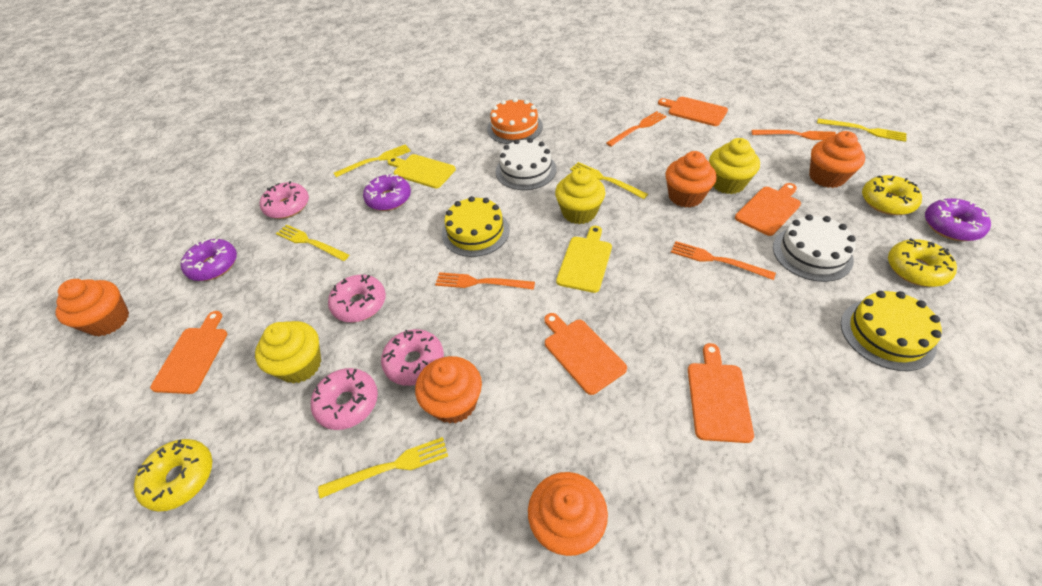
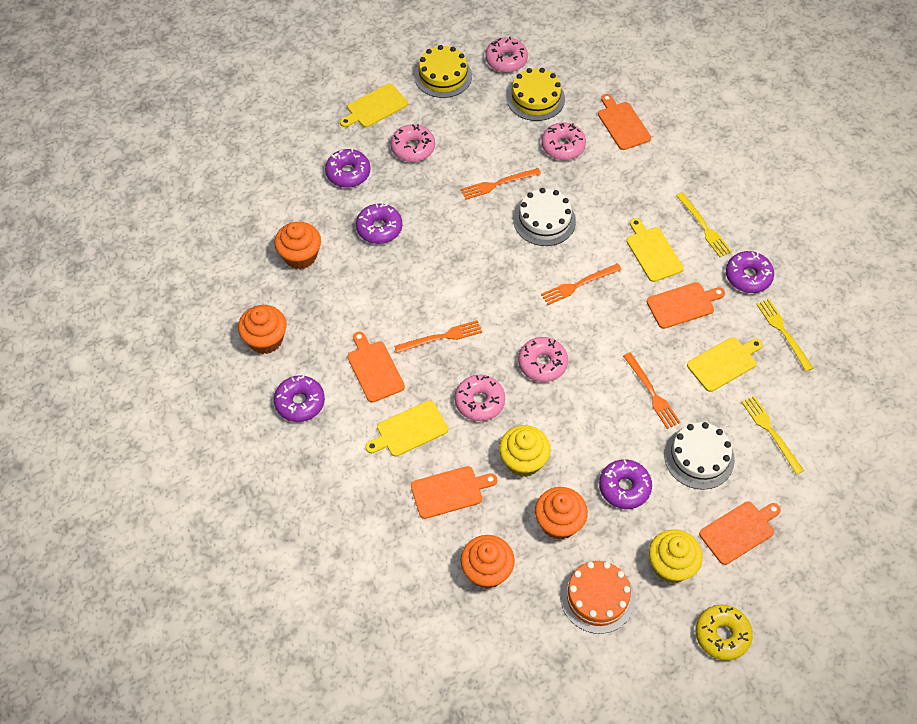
orange cupcake: [56,279,129,336] [415,356,482,424] [528,472,608,556] [666,151,717,208] [809,131,865,188] = 5 -> [238,305,287,354] [274,222,321,269] [461,535,515,589] [535,487,588,540] = 4
pink donut: [260,181,309,219] [311,368,378,430] [328,275,386,322] [381,329,444,386] = 4 -> [390,124,435,162] [455,375,505,421] [485,37,528,73] [518,337,568,382] [541,123,586,160] = 5
purple donut: [181,238,237,281] [363,174,411,211] [925,198,991,241] = 3 -> [274,375,325,422] [325,149,371,188] [356,204,402,244] [599,459,652,509] [726,251,774,293] = 5
yellow cupcake: [255,321,321,384] [555,168,605,224] [709,138,760,194] = 3 -> [499,425,551,477] [649,529,703,583] = 2
yellow cutting board: [387,154,456,188] [556,226,612,293] = 2 -> [340,84,408,127] [365,400,448,457] [626,218,684,282] [687,337,763,392] = 4
yellow donut: [134,439,212,512] [862,175,922,215] [888,238,957,287] = 3 -> [696,605,753,661] = 1
yellow fork: [276,224,349,261] [318,437,448,499] [334,144,411,177] [570,162,648,199] [817,119,907,142] = 5 -> [676,192,732,257] [741,396,804,475] [756,299,813,372] = 3

